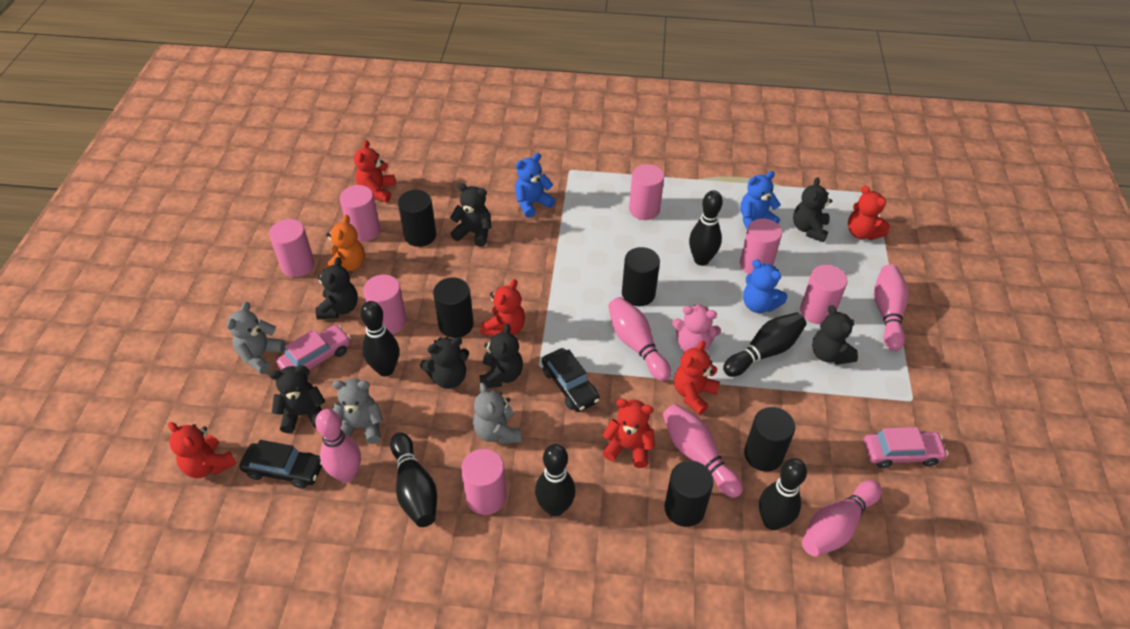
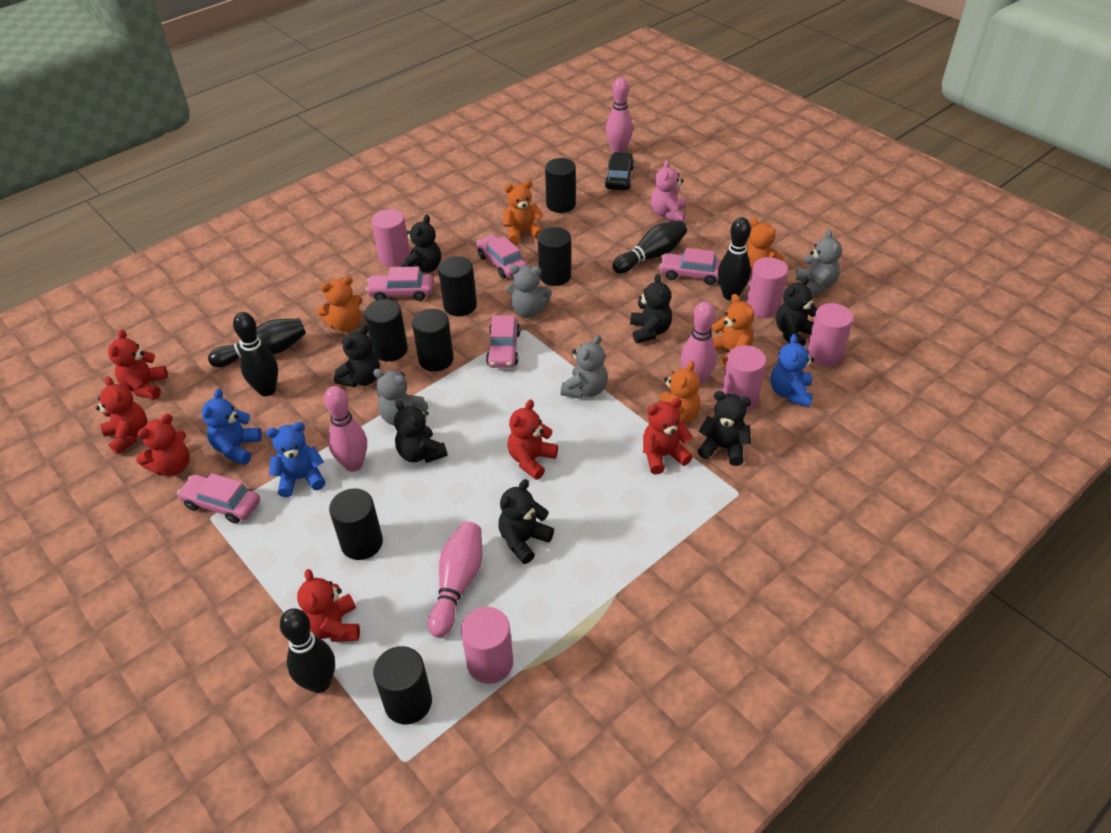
black bowling pin: [360,301,399,376] [390,432,437,527] [535,444,576,517] [689,190,723,266] [723,312,807,377] [759,458,807,530] = 6 -> [208,318,306,367] [233,312,278,396] [280,608,335,693] [612,220,687,273] [718,217,751,301] = 5
black car: [239,440,322,489] [542,348,600,412] = 2 -> [605,152,634,190] = 1
black cylinder: [398,190,436,247] [433,277,474,338] [622,247,660,306] [664,461,714,527] [744,407,795,472] = 5 -> [329,488,383,560] [365,299,408,362] [373,646,432,724] [412,309,454,372] [438,256,477,316] [538,227,571,286] [545,158,576,213] = 7
grey teddy bear: [226,302,285,374] [332,378,383,444] [473,382,521,444] = 3 -> [373,369,428,425] [506,265,552,318] [561,335,608,399] [796,230,842,295] = 4
orange teddy bear: [325,215,365,271] = 1 -> [317,276,362,332] [503,180,543,244] [659,361,700,424] [712,294,754,368] [746,218,784,273] = 5
pink bowling pin: [315,409,361,483] [608,297,671,381] [663,404,743,498] [802,480,882,556] [874,264,909,351] = 5 -> [324,386,367,472] [428,521,483,638] [606,77,633,153] [681,301,717,386] = 4
pink car: [277,325,351,377] [864,427,948,468] = 2 -> [177,473,260,524] [366,267,433,301] [476,235,527,278] [486,315,520,368] [659,248,722,285] = 5
pink cylinder: [269,219,315,277] [340,185,380,242] [363,275,407,334] [461,449,507,515] [629,164,664,220] [740,218,782,274] [800,265,848,324] = 7 -> [372,209,410,267] [461,607,513,684] [722,345,766,410] [747,257,788,318] [807,303,853,367] = 5

